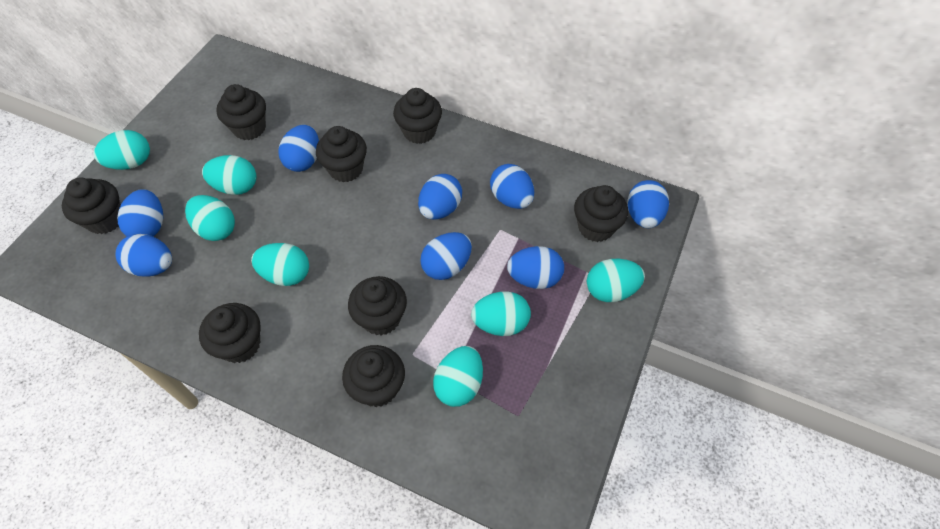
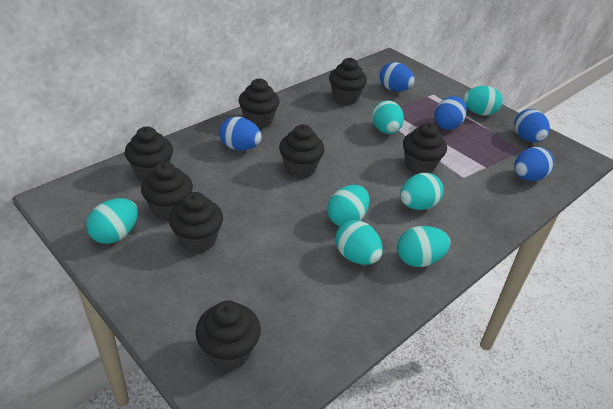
blue egg: [116,234,172,276] [117,189,163,237] [278,125,319,172] [418,174,462,220] [420,232,472,280] [490,164,534,209] [507,246,564,289] [628,180,669,228] = 8 -> [219,117,262,151] [379,62,415,92] [434,96,467,130] [514,109,550,142] [514,147,554,181] = 5

